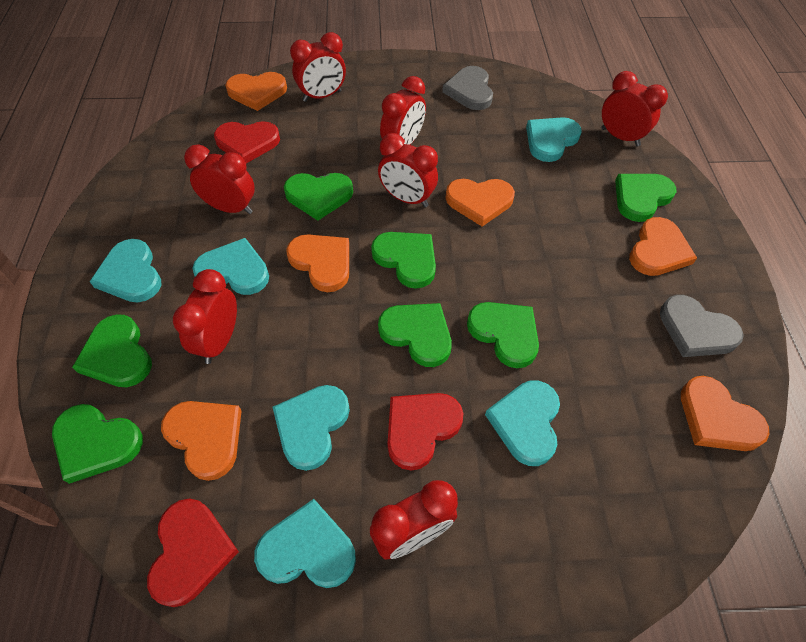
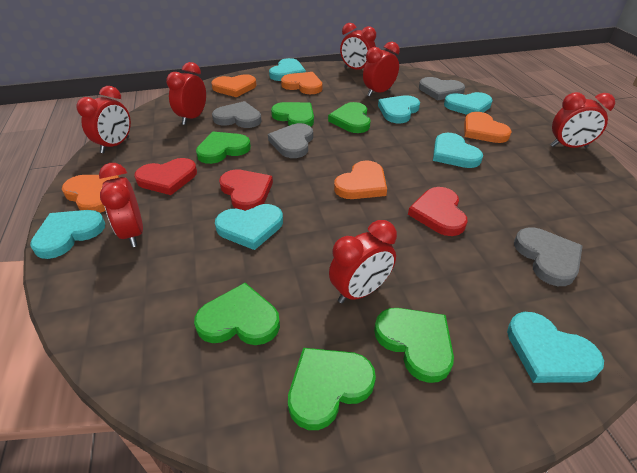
green heart: [52,404,143,484] [72,314,152,387] [284,173,353,221] [371,232,436,289] [378,303,452,367] [467,302,539,368] [615,174,676,222] = 7 -> [194,283,280,345] [196,131,251,164] [271,102,314,126] [288,348,376,430] [328,102,371,133] [374,308,454,383] = 6
grey heart: [442,66,493,110] [660,295,744,357] = 2 -> [212,101,262,128] [268,123,313,158] [419,77,465,101] [514,228,582,286] = 4
orange heart: [161,401,242,481] [225,72,287,111] [286,234,349,292] [445,179,515,227] [629,217,697,276] [681,376,770,451] = 6 -> [62,175,119,213] [211,74,256,97] [281,72,322,94] [334,160,387,199] [464,112,512,143] = 5
turquoise heart: [89,239,161,303] [193,238,269,295] [254,499,356,588] [272,385,350,471] [485,380,560,466] [526,117,582,162] = 6 -> [30,210,105,259] [215,204,283,250] [269,58,306,81] [378,95,420,123] [433,133,483,168] [444,92,493,115] [507,312,604,383] = 7

